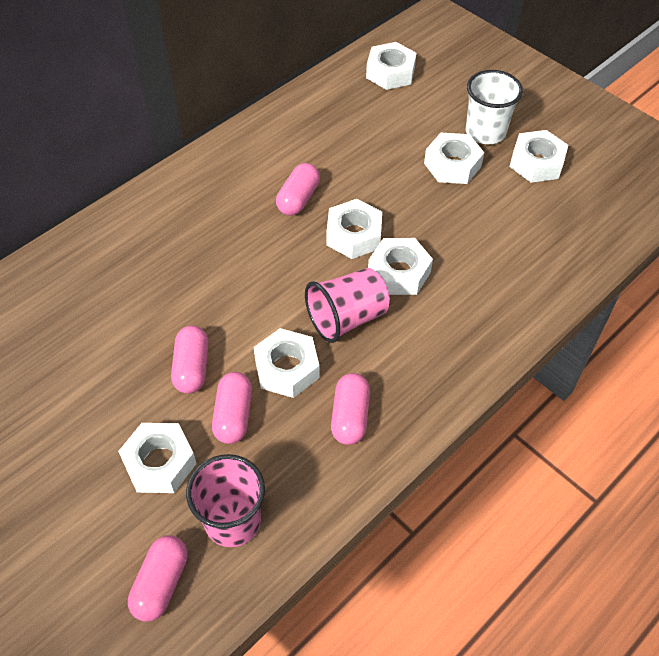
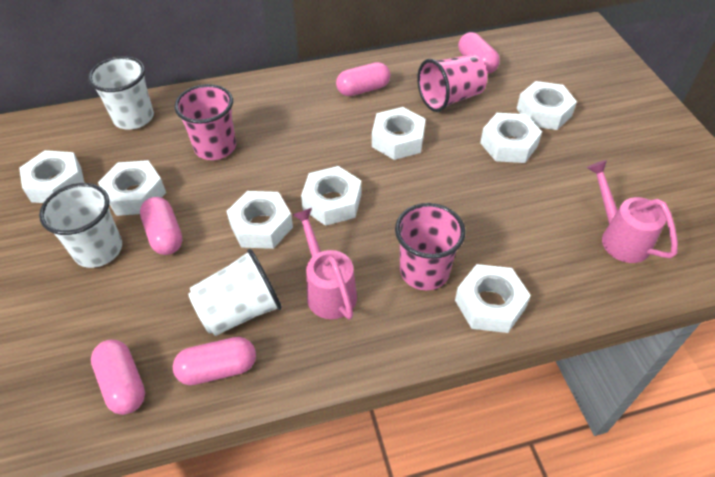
pink cup: [186,454,265,547] [305,268,390,343] = 2 -> [174,84,236,160] [395,203,465,290] [417,54,487,112] = 3
pink watering can: none = 0 -> [292,208,357,320] [587,160,678,263] = 2
white cup: [466,70,523,144] = 1 -> [39,183,122,268] [88,56,154,129] [188,249,282,336] = 3
white nut: [118,423,197,493] [254,328,320,398] [326,199,382,259] [366,42,417,90] [368,238,433,295] [424,133,484,184] [510,130,568,183] = 7 -> [19,150,85,203] [98,160,166,216] [227,191,293,249] [301,166,361,226] [372,107,425,160] [455,264,531,333] [480,113,542,163] [517,81,577,130] = 8

